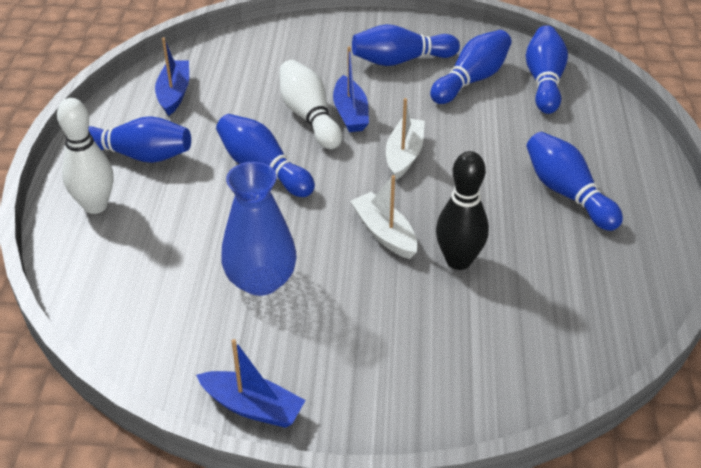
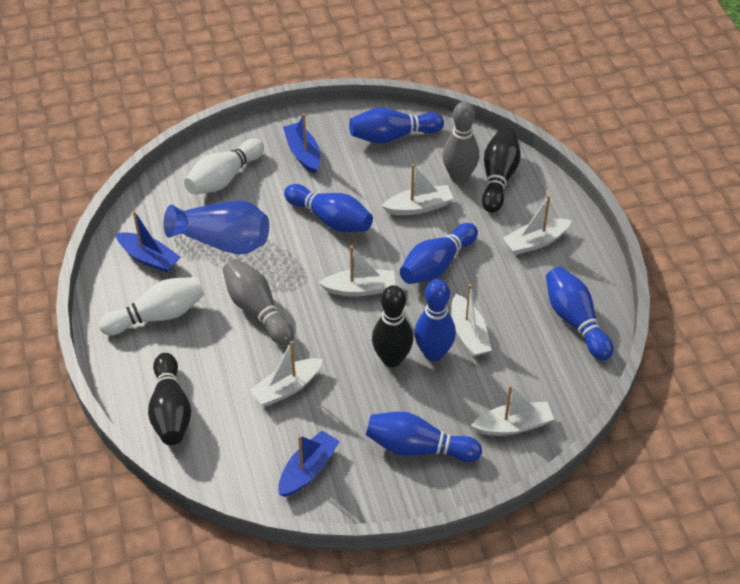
black bowling pin: [436,151,489,270] = 1 -> [148,353,191,445] [372,285,413,367] [482,127,521,213] = 3
grey bowling pin: none = 0 -> [223,259,294,346] [443,101,479,183] = 2
white boat: [351,175,418,259] [386,98,425,180] = 2 -> [250,341,323,406] [319,245,396,296] [382,164,454,215] [451,284,492,357] [471,385,554,436] [503,195,572,255] = 6

